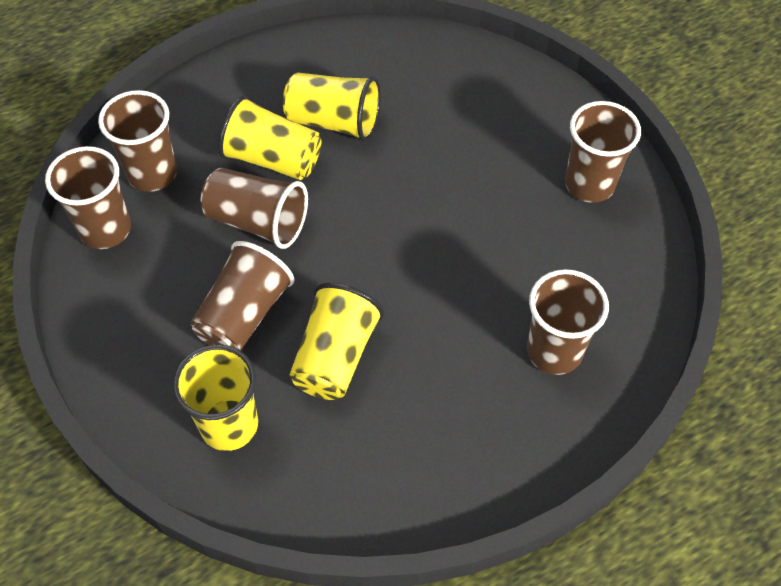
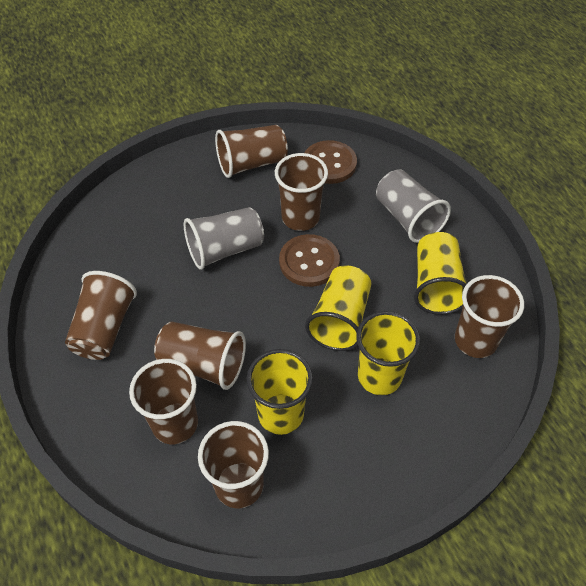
brown button: none = 0 -> [279,234,340,287] [305,140,357,184] = 2
brown cup: [45,146,131,249] [98,90,177,192] [191,241,295,351] [201,168,308,249] [527,269,609,375] [565,101,641,203] = 6 -> [65,271,137,360] [129,359,198,444] [154,321,246,390] [198,421,269,508] [215,125,288,178] [275,153,328,231] [455,275,524,358] = 7
grey cup: none = 0 -> [184,207,264,270] [376,169,451,243] = 2

